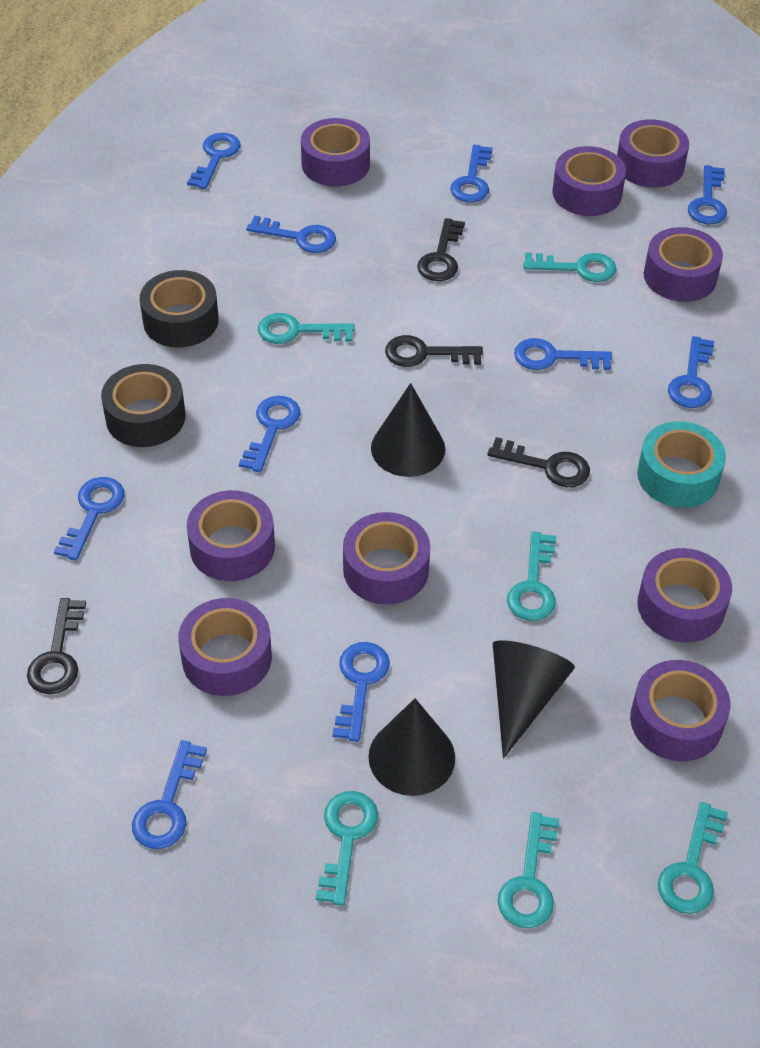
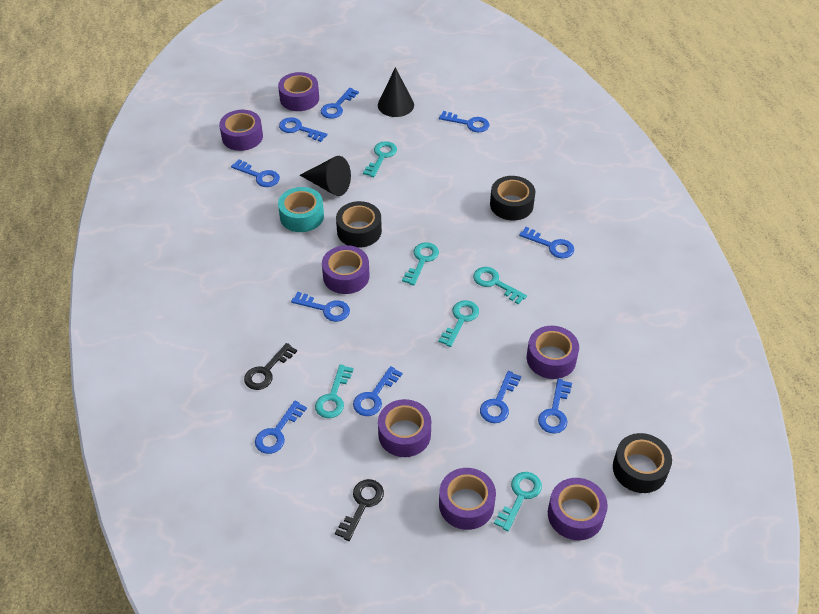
black cone: [368,698,455,796] [371,383,445,477] [493,640,575,758] = 3 -> [300,156,351,196] [378,67,414,117] = 2
black key: [27,598,86,694] [385,335,483,367] [417,218,465,281] [487,437,590,487] = 4 -> [244,343,297,390] [335,479,384,541] = 2
black tape: [101,364,186,447] [140,270,219,348] = 2 -> [336,201,382,248] [490,176,535,220] [613,433,672,493] = 3
purple tape: [178,598,272,696] [187,490,275,581] [301,118,370,186] [343,512,430,605] [552,146,626,216] [617,119,689,188] [630,660,730,761] [637,548,732,642] [644,227,723,302] = 9 -> [219,110,263,151] [278,72,319,111] [322,245,370,294] [378,399,431,457] [439,468,496,530] [527,326,579,379] [548,478,608,540] = 7

